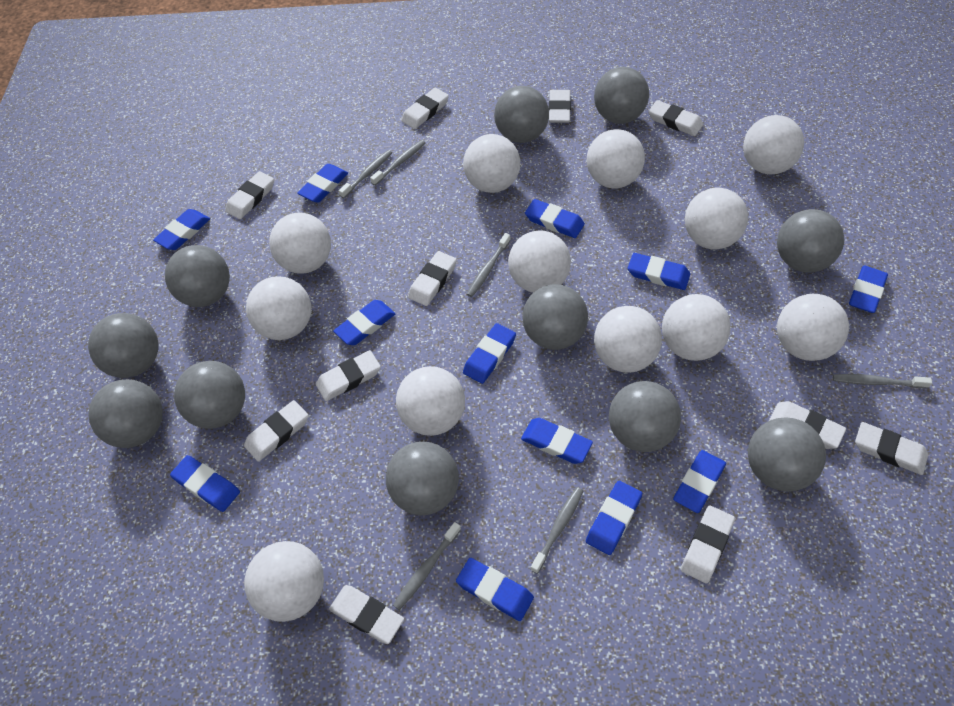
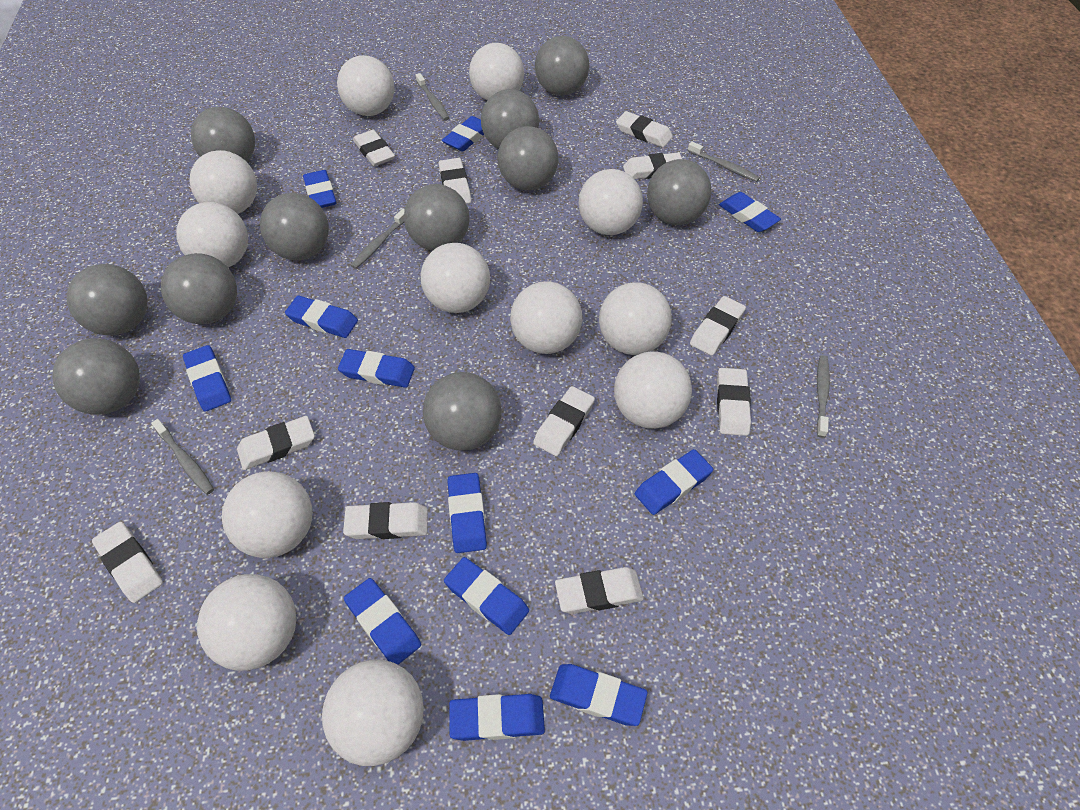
grey toothbrush: [338,150,392,198] [370,140,425,186] [393,522,461,610] [466,233,511,297] [530,487,583,574] [833,374,932,388] = 6 -> [151,419,214,495] [351,209,405,269] [416,73,449,120] [688,141,760,182] [816,355,830,438] = 5

